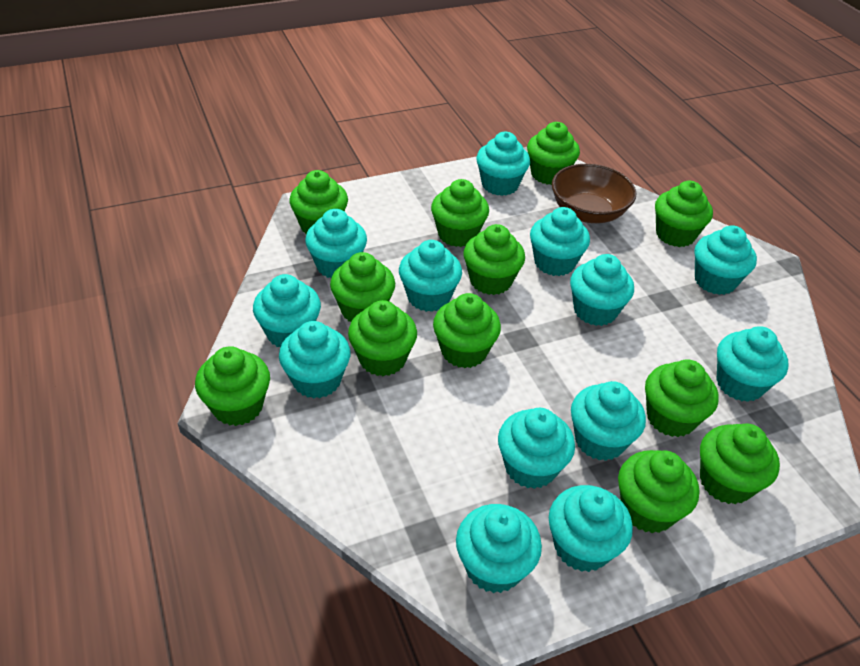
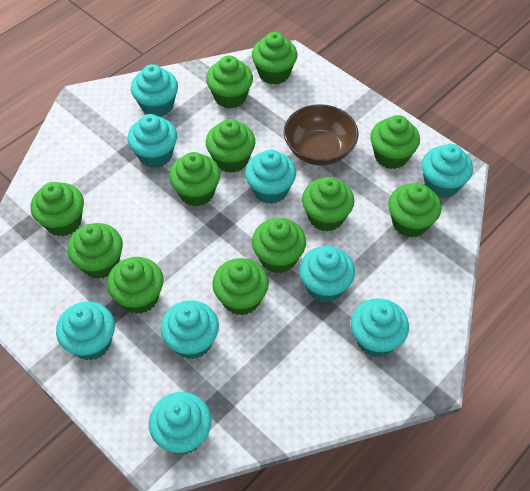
turquoise cupcake: [253,274,321,347] [279,321,350,399] [305,209,367,278] [399,240,462,312] [456,504,542,593] [477,132,530,196] [498,408,575,489] [530,207,590,276] [549,485,633,572] [570,254,634,326] [571,381,646,461] [694,225,757,295] [717,326,789,402] = 13 -> [56,301,115,360] [127,114,177,168] [131,64,178,117] [149,392,212,455] [160,300,219,359] [245,150,296,204] [299,246,355,303] [351,298,409,357] [422,144,473,198] = 9

